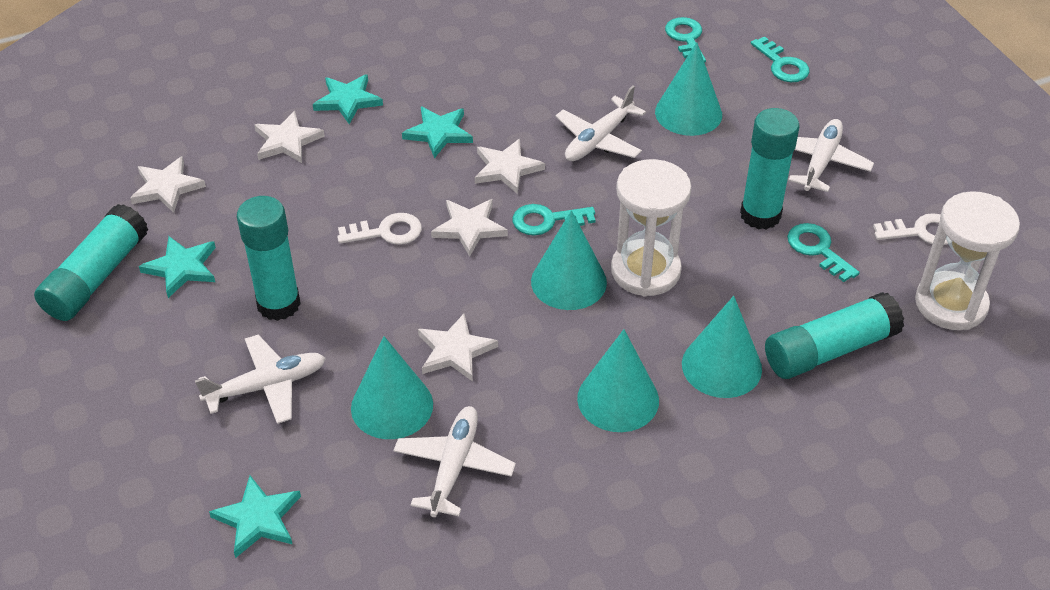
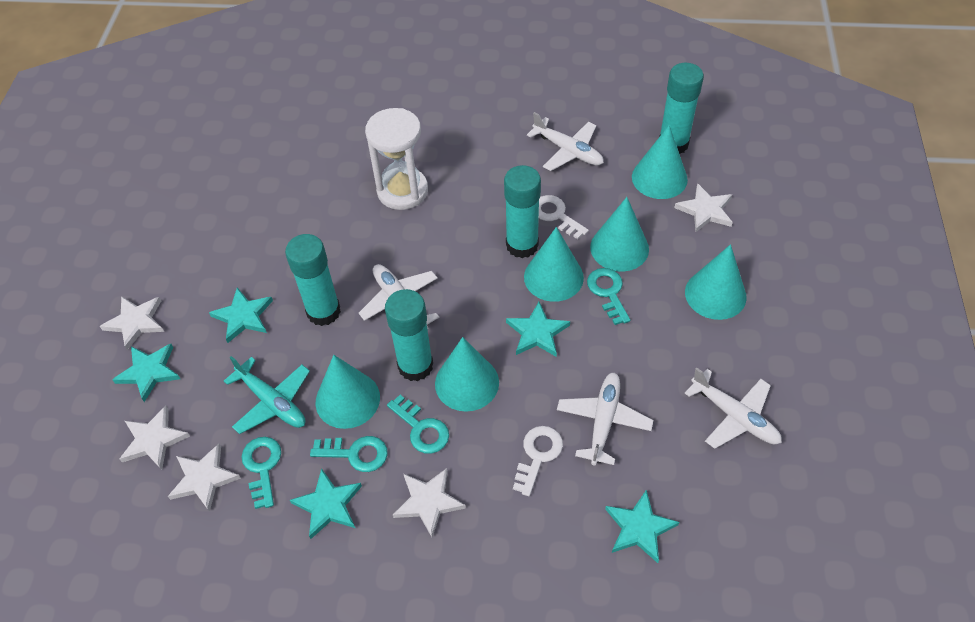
turquoise cone: [351,336,433,439] [531,210,607,310] [577,329,659,432] [655,42,722,136] [682,296,762,398] = 5 -> [316,355,380,429] [435,337,499,412] [524,227,584,302] [590,197,649,271] [632,125,688,199] [685,244,747,320] = 6
turquoise plane: none = 0 -> [224,356,310,434] = 1
turquoise star: [139,236,216,298] [209,476,301,558] [313,74,383,124] [402,107,473,158] = 4 -> [112,344,180,402] [209,287,273,343] [290,468,362,539] [506,302,570,357] [605,490,679,563] = 5
white hourglass: [611,159,691,297] [915,191,1020,330] = 2 -> [365,108,428,210] = 1

